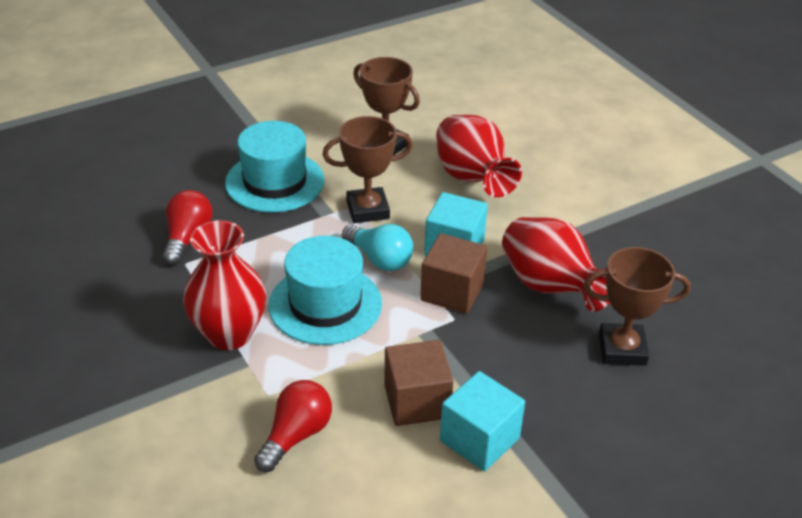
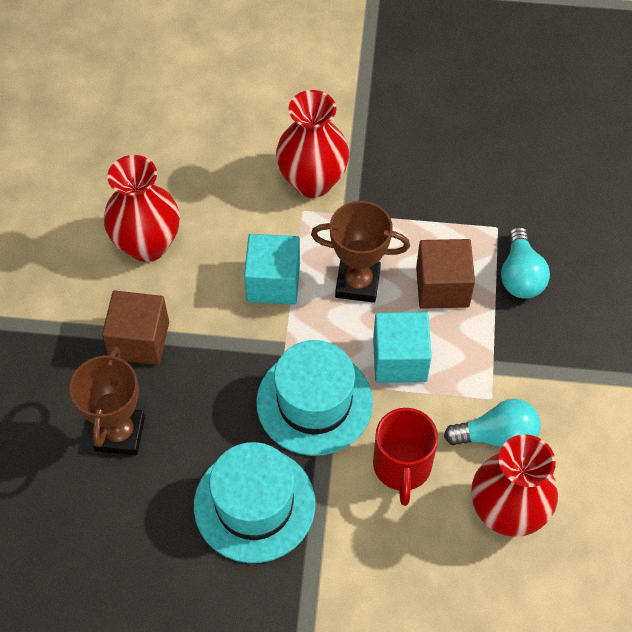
brown trophy: [323,116,413,223] [353,57,420,156] [584,247,691,366] = 3 -> [69,347,145,455] [311,201,410,303] = 2
red light bulb: [163,190,213,265] [254,380,332,472] = 2 -> none = 0
red mug: none = 0 -> [373,408,438,506] = 1
turquoise light bulb: [342,224,413,271] = 1 -> [444,399,541,447] [501,227,550,299] = 2

